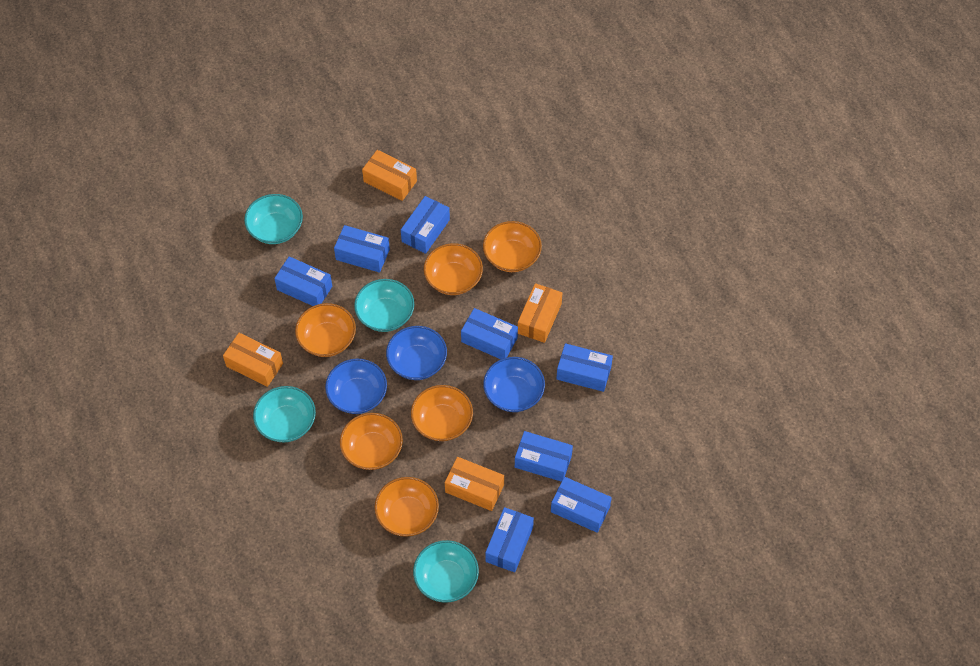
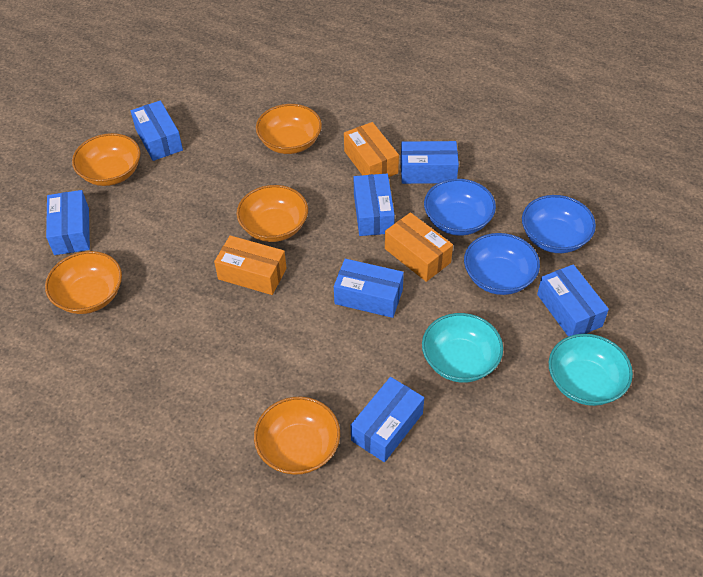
blue box: [274,256,332,306] [334,225,390,273] [401,196,450,254] [461,308,518,359] [485,507,534,572] [515,431,573,482] [551,477,612,533] [556,343,613,392] = 8 -> [46,190,90,255] [131,100,183,161] [334,259,404,318] [351,377,424,462] [354,174,395,236] [401,141,459,184] [537,264,609,337] = 7
orange bowl: [295,303,356,357] [340,413,403,470] [375,477,439,537] [411,385,473,441] [424,243,483,295] [483,221,542,272] = 6 -> [45,251,122,314] [72,133,141,186] [236,185,308,242] [254,397,340,475] [256,104,322,154] = 5
orange box: [223,333,283,387] [362,150,417,201] [445,457,504,511] [518,283,562,343] = 4 -> [214,235,287,295] [344,122,399,177] [385,212,453,282] = 3
turquoise bowl: [244,194,303,244] [253,386,316,442] [354,279,414,332] [413,540,479,603] = 4 -> [422,313,503,383] [549,334,633,406] = 2

